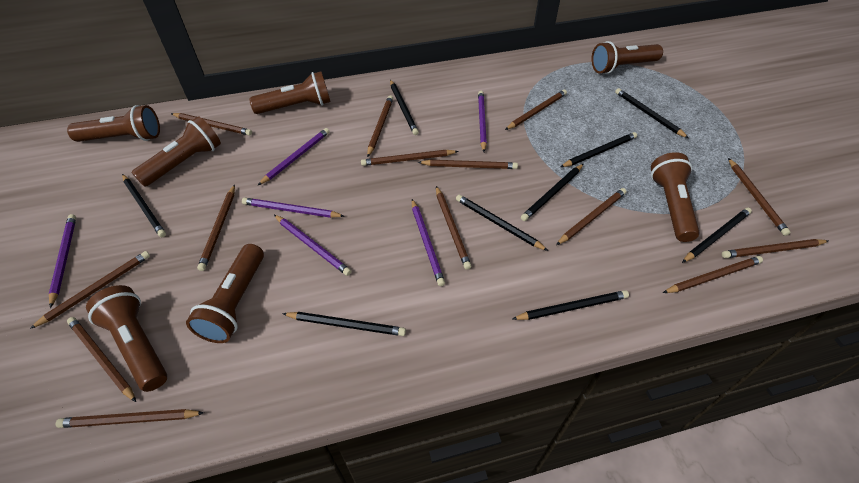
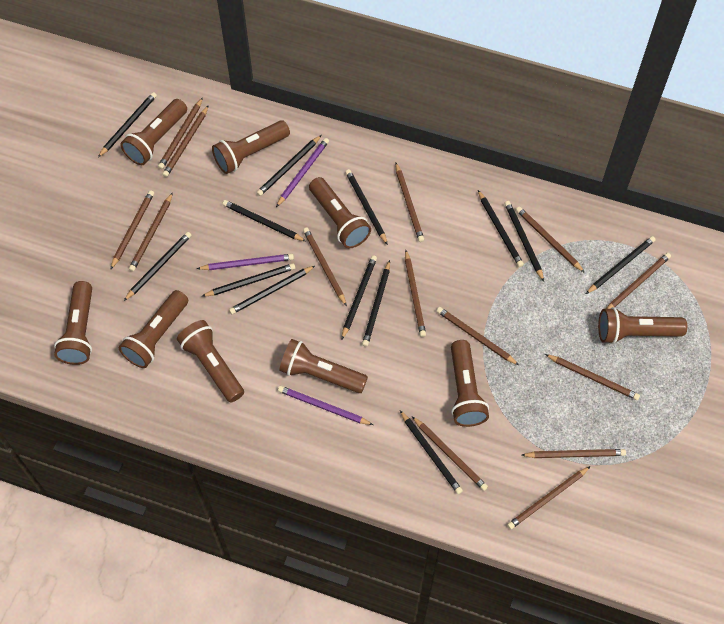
black pencil: [122,174,166,237] [282,312,406,336] [390,80,419,135] [456,195,548,251] [512,290,629,320] [521,164,583,221] [560,132,637,167] [615,88,689,138] [682,208,752,263] = 9 -> [98,92,157,157] [124,232,192,301] [202,263,295,297] [222,200,306,241] [229,266,315,314] [257,135,321,196] [342,255,377,339] [345,169,388,245] [362,260,390,347] [400,410,463,494] [478,190,524,267] [504,201,544,281] [586,236,655,294] = 13
brown flashlight: [67,105,160,142] [86,285,167,392] [132,116,221,187] [186,244,264,343] [249,72,330,114] [591,41,663,74] [651,152,700,242] = 7 -> [54,281,92,365] [119,290,188,368] [121,99,187,165] [177,320,244,403] [212,120,290,174] [279,339,368,393] [309,177,371,248] [451,340,489,427] [598,307,687,344] = 9
purple pencil: [48,214,76,308] [242,198,344,218] [258,128,330,185] [274,215,351,276] [412,199,445,286] [478,91,487,152] = 6 -> [197,254,294,270] [276,138,329,207] [278,386,373,425] = 3

